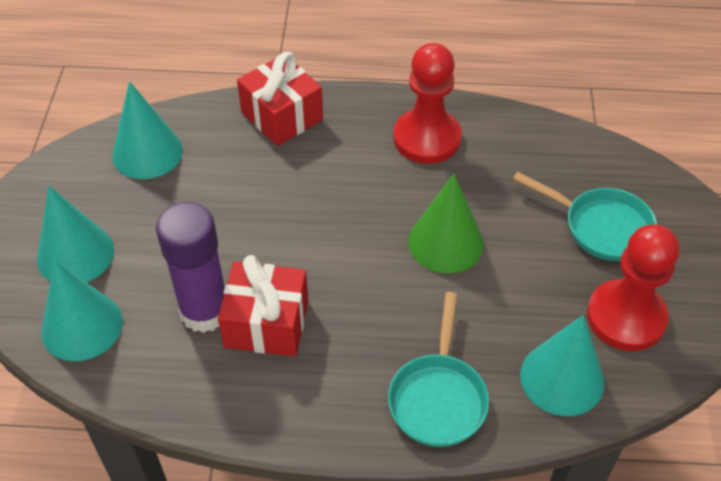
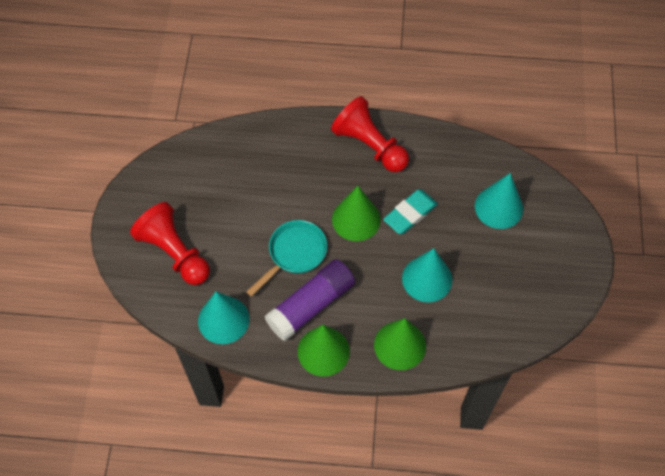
green cone: [408,173,484,273] = 1 -> [298,325,350,377] [332,186,381,241] [374,318,426,370] = 3
red gift: [218,255,308,357] [237,52,323,146] = 2 -> none = 0
turquoise cone: [37,186,114,282] [41,260,123,361] [112,81,183,179] [520,315,605,416] = 4 -> [198,292,250,344] [402,248,452,302] [475,173,523,229] = 3
turquoise eraser: none = 0 -> [383,189,438,234] = 1
turquoise pan: [388,292,489,447] [513,172,657,261] = 2 -> [246,220,327,297] = 1

